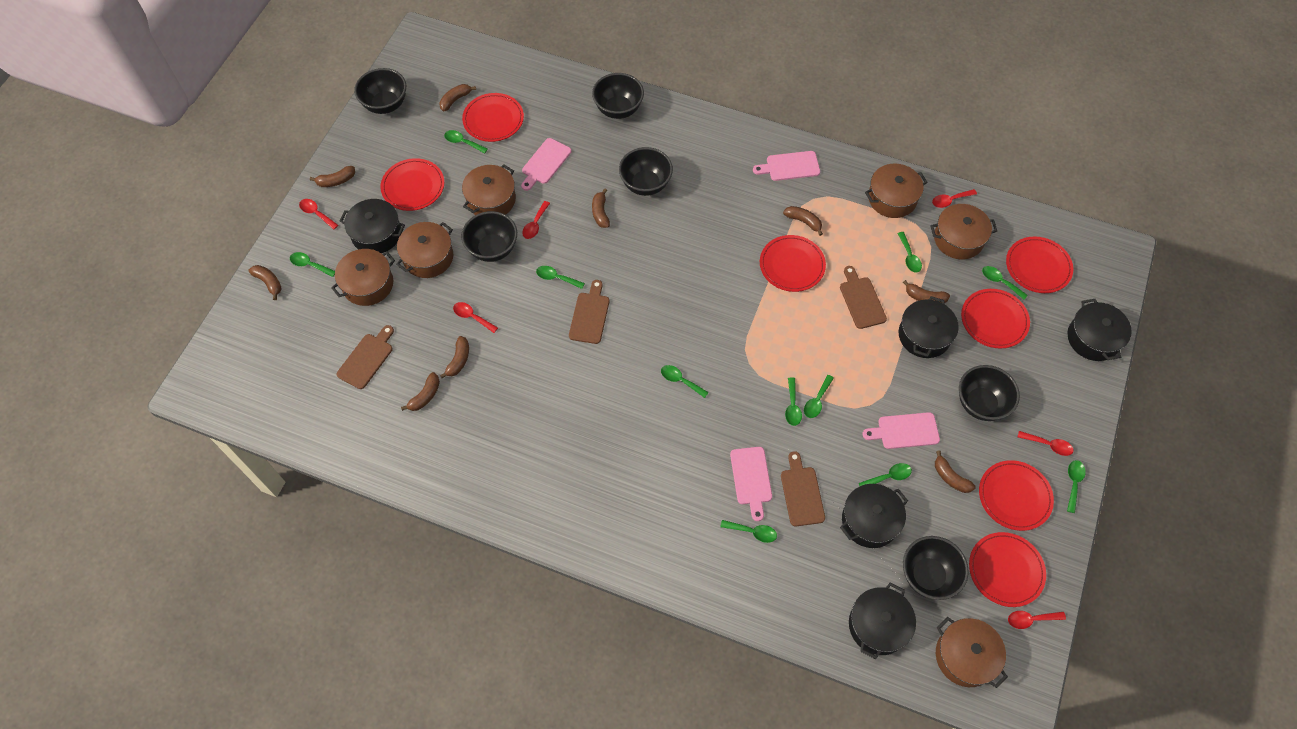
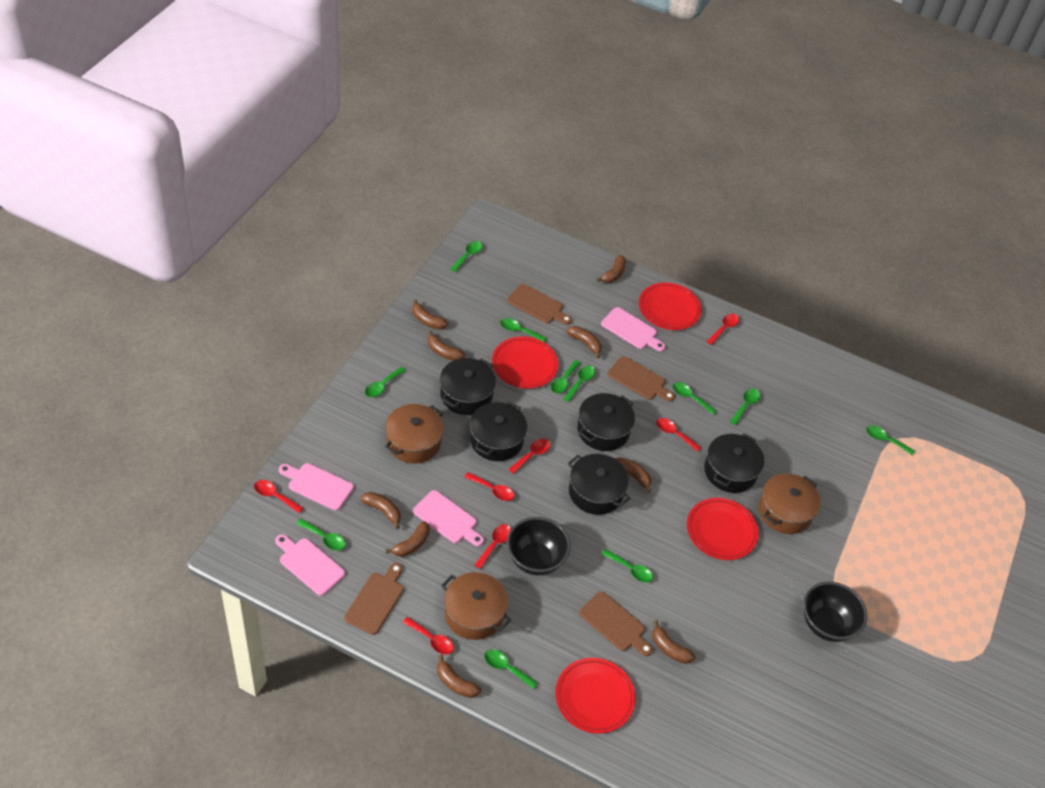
black bowl: [354,68,406,114] [461,211,517,262] [592,73,644,119] [619,147,673,196] [903,536,969,600] [959,365,1020,421] = 6 -> [507,517,571,575] [803,582,867,642] = 2
brown pot: [331,249,395,306] [396,222,453,278] [462,165,516,215] [865,164,928,218] [930,204,997,259] [936,617,1008,688] = 6 -> [385,404,444,464] [441,572,511,640] [759,473,821,534] = 3
red plate: [381,158,444,211] [462,93,524,142] [760,235,826,292] [961,289,1030,348] [969,532,1046,607] [979,460,1054,531] [1006,236,1073,293] = 7 -> [492,337,558,389] [555,658,636,734] [639,282,702,330] [687,498,759,560] = 4
red spoon: [299,199,338,230] [453,302,498,333] [522,201,550,239] [932,189,977,208] [1008,611,1066,629] [1018,431,1074,456] = 6 -> [254,480,303,513] [402,617,454,655] [464,472,514,501] [475,524,511,569] [508,438,550,474] [656,418,702,452] [707,314,739,345] = 7

